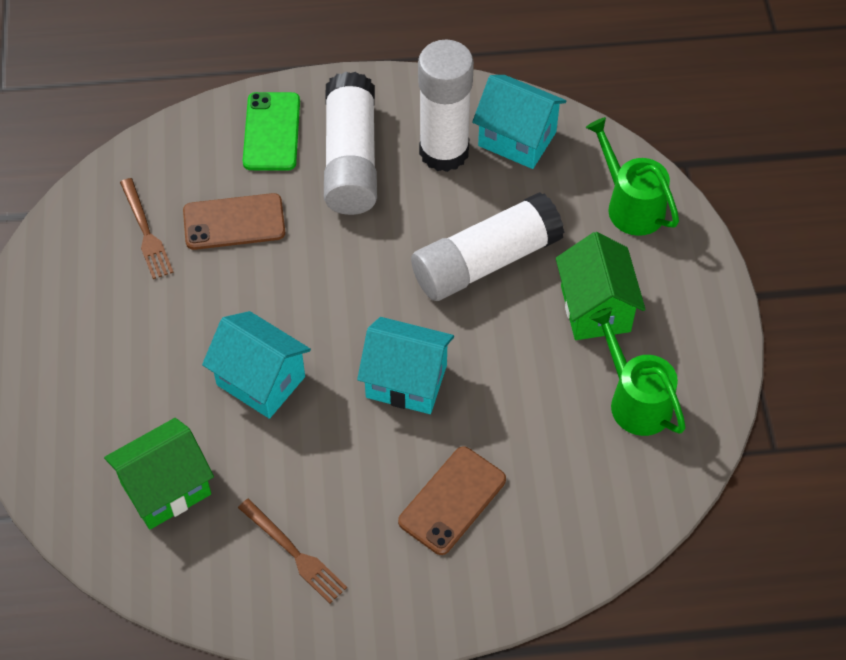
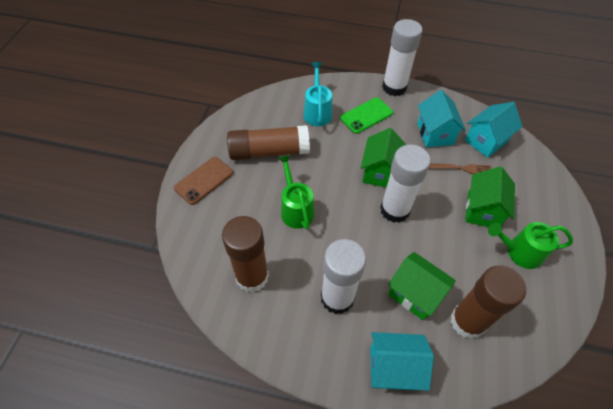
brown fork: [120,178,174,279] [238,499,347,604] = 2 -> [429,163,492,174] = 1
brown glue stick: none = 0 -> [222,216,269,293] [227,125,310,160] [450,265,526,339] = 3
brown phone: [183,193,285,250] [398,446,506,555] = 2 -> [174,157,233,205] = 1
green house: [104,418,214,530] [556,232,646,340] = 2 -> [361,128,406,188] [388,252,456,320] [465,166,515,227] = 3
turquoise watering can: none = 0 -> [303,62,332,126] = 1

